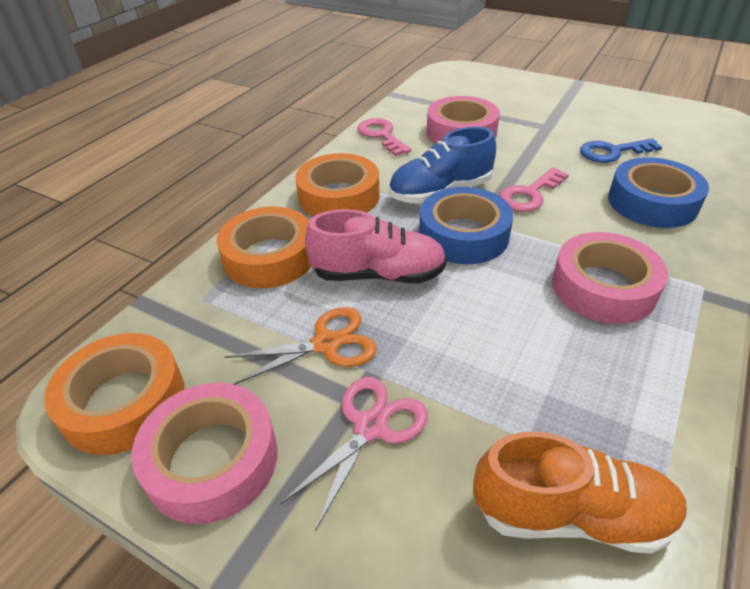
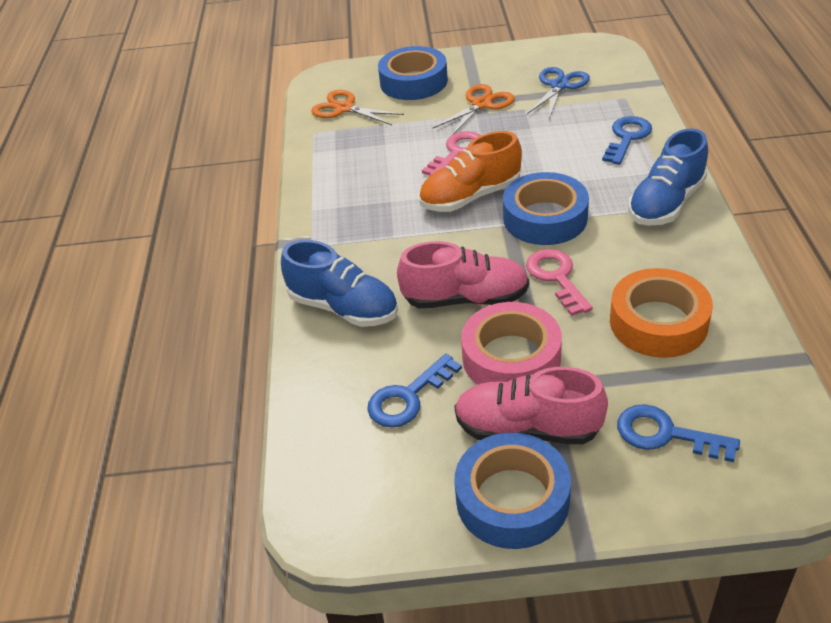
blue key: [580,138,662,163] = 1 -> [367,354,462,428] [602,116,652,165] [617,404,740,462] = 3
blue scissors: none = 0 -> [527,67,590,119] = 1
blue shoe: [389,127,496,204] = 1 -> [281,240,398,327] [628,128,708,226] = 2
blue tape: [419,187,513,264] [608,157,709,228] = 2 -> [378,46,448,100] [454,433,571,549] [503,172,589,245] = 3
orange scissors: [225,307,377,385] = 1 -> [311,90,404,125] [432,84,515,135] = 2
orange tape: [44,333,185,455] [217,207,311,288] [295,153,380,217] = 3 -> [610,268,713,358] = 1
pink scissors: [280,377,428,531] = 1 -> none = 0
pink shoe: [305,209,447,283] = 1 -> [397,241,529,308] [454,367,608,444] = 2
pink tape: [131,383,278,524] [427,96,500,143] [552,232,668,324] = 3 -> [461,302,562,385] = 1

